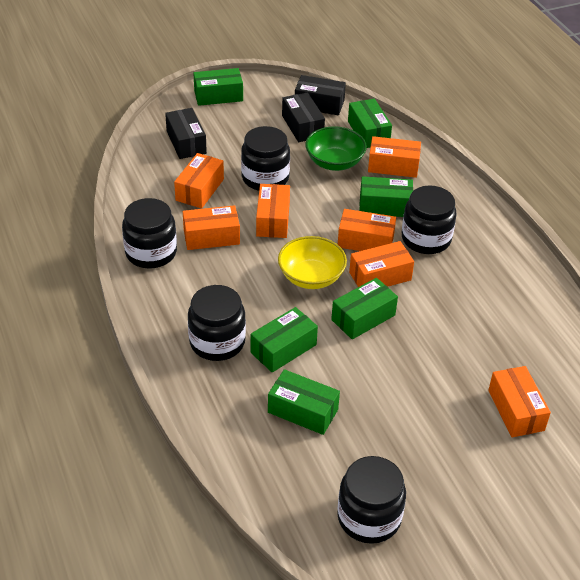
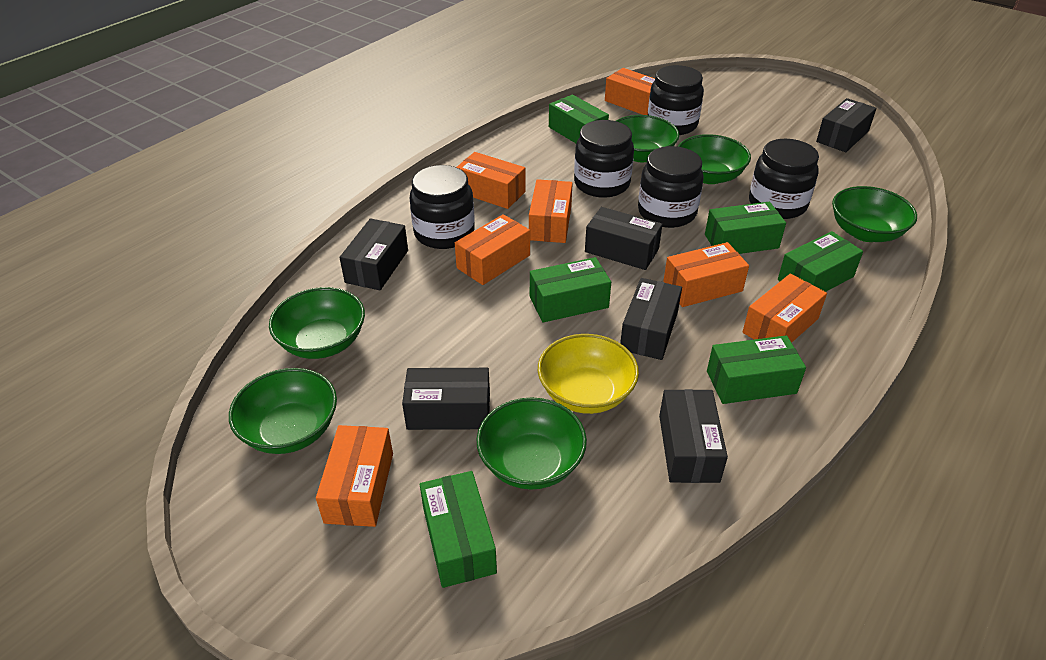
black box: [165,108,207,159] [282,92,325,142] [295,75,346,115] = 3 -> [339,218,408,290] [402,368,490,430] [585,207,663,270] [620,278,682,360] [659,389,728,483] [816,98,877,152] = 6
green bowl: [305,127,367,171] = 1 -> [229,368,337,454] [269,287,365,359] [477,398,587,490] [616,115,679,162] [678,134,751,184] [832,186,917,242] = 6

